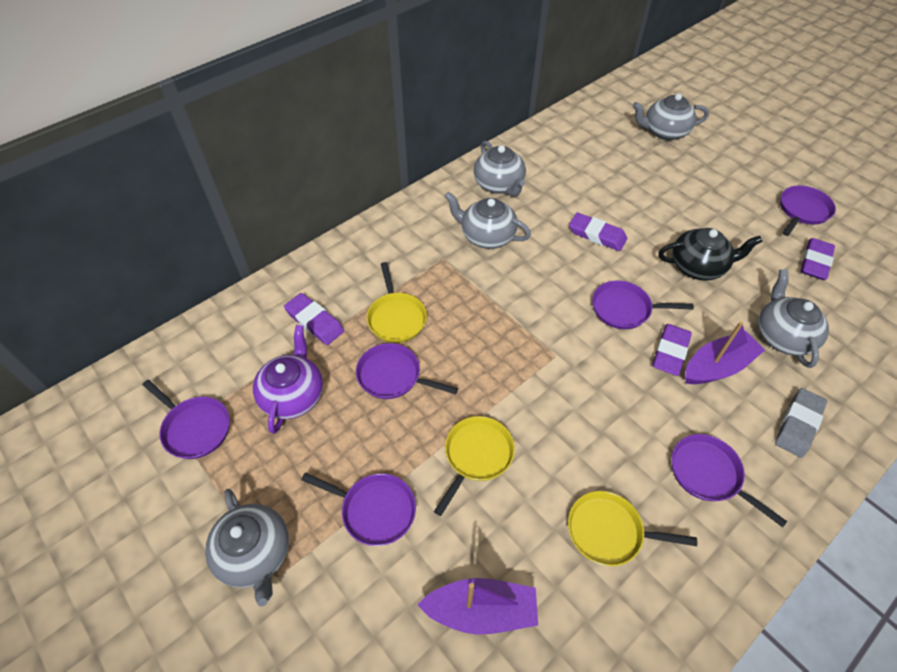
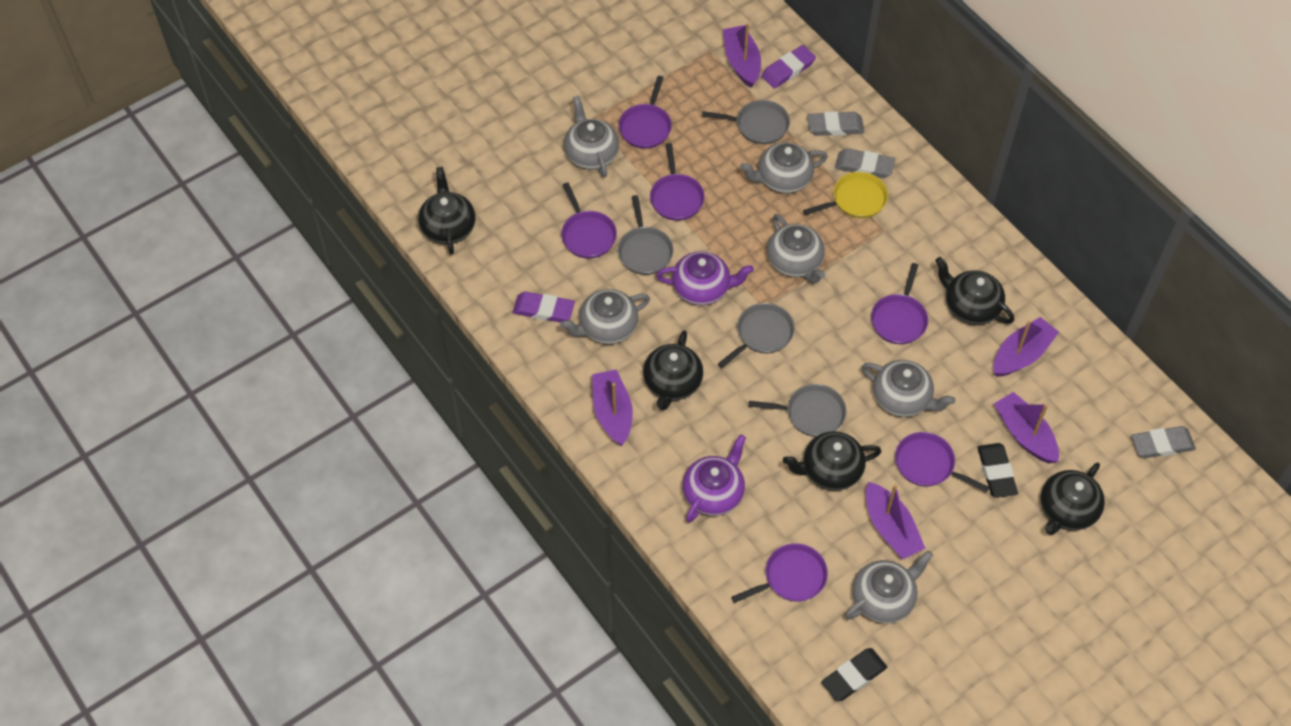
black eraser: none = 0 -> [821,648,887,702] [977,443,1018,498] = 2
black teapot: [659,228,763,281] = 1 -> [418,167,475,254] [643,330,703,410] [783,431,882,491] [935,257,1014,325] [1041,462,1105,535] = 5
grey eraser: [775,388,827,458] = 1 -> [807,111,864,136] [835,148,895,178] [1131,426,1196,458] = 3
grey pan: none = 0 -> [618,195,674,275] [702,100,790,144] [718,303,795,368] [749,384,847,437] = 4
grey teapot: [205,489,289,607] [444,192,531,249] [473,141,526,197] [633,93,709,140] [758,269,829,368] = 5 -> [560,289,650,344] [564,96,619,177] [740,142,828,194] [767,214,825,283] [845,551,933,623] [862,360,956,417] = 6
purple boat: [418,578,538,635] [685,322,765,384] = 2 -> [592,369,633,446] [723,23,761,88] [866,482,925,559] [994,317,1059,377] [994,392,1059,463] = 5
purple eraser: [284,293,344,345] [569,212,627,251] [652,324,692,376] [800,238,835,280] = 4 -> [513,292,575,323] [761,45,816,89] = 2
purple teapot: [253,325,323,434] = 1 -> [656,251,754,306] [682,434,746,523] = 2
yellow pan: [367,262,427,343] [434,416,515,516] [568,491,697,566] = 3 -> [803,172,888,218] = 1

